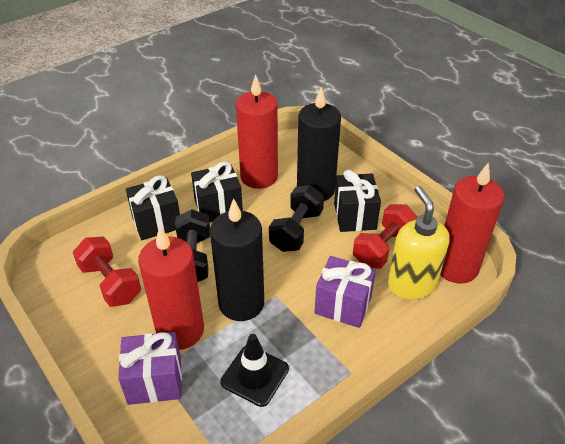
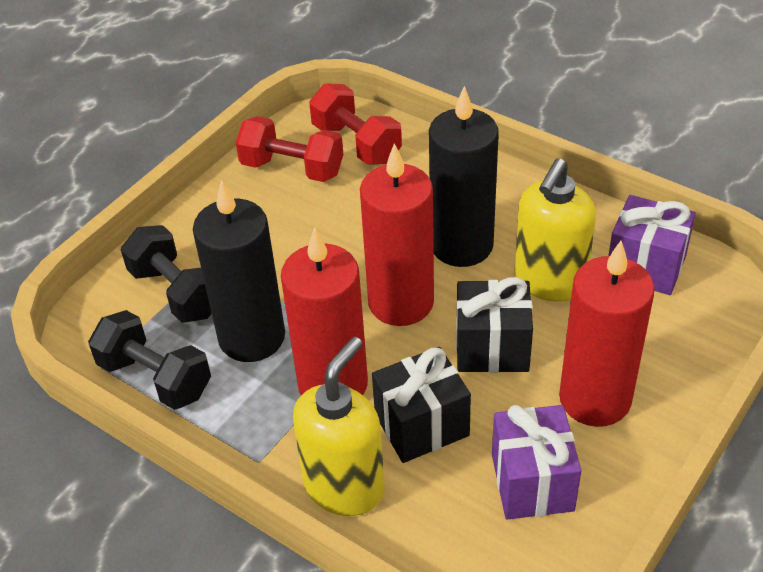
black gift: [126,175,180,240] [191,161,243,222] [334,170,381,232] = 3 -> [372,347,471,463] [456,277,533,373] = 2
black traffic cone: [220,334,289,407] = 1 -> none = 0
yellow soap dispenser: [388,186,450,300] = 1 -> [293,337,385,516] [514,158,596,302] = 2

